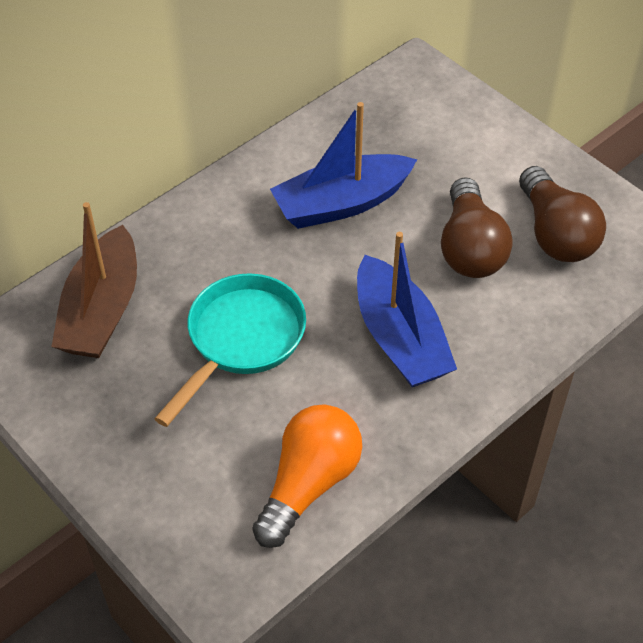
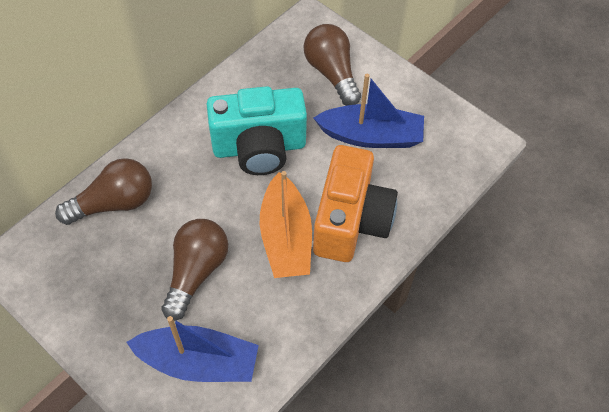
brown boat: [51,202,137,358] = 1 -> none = 0
brown light bulb: [441,177,513,278] [519,166,606,262] = 2 -> [55,158,152,225] [161,219,228,321] [304,24,361,106] = 3
orange boat: none = 0 -> [260,171,312,278] = 1
orange camera: none = 0 -> [313,145,398,262] = 1
orange light bulb: [252,404,362,548] = 1 -> none = 0
turquoise camera: none = 0 -> [207,86,307,175] = 1
turquoise pan: [154,273,306,427] = 1 -> none = 0

